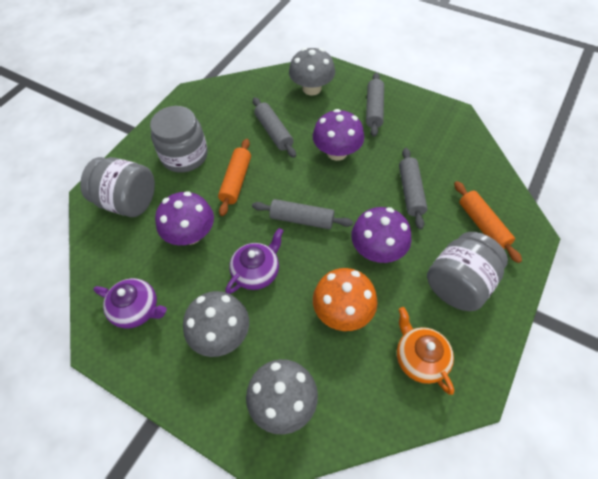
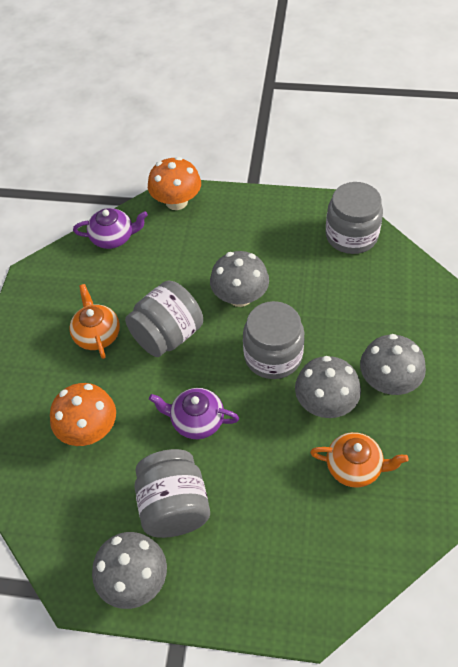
grey jar: [80,157,155,217] [150,106,208,173] [427,232,508,311] = 3 -> [125,281,203,357] [134,449,210,538] [243,301,304,379] [325,182,383,254] = 4
grey mushroom: [183,291,249,357] [246,359,318,435] [289,48,335,95] = 3 -> [92,532,167,609] [210,251,269,307] [295,356,361,418] [360,334,426,395] = 4
grey rolling pin: [252,199,353,229] [253,97,296,158] [366,73,384,137] [399,148,428,230] = 4 -> none = 0
orange mushroom: [313,268,377,331] = 1 -> [50,383,116,446] [148,157,201,210] = 2
orange rolling pin: [218,139,251,216] [454,181,522,263] = 2 -> none = 0
orange teapot: [397,307,454,395] = 1 -> [69,284,120,359] [310,432,408,488] = 2
purple mushroom: [155,191,214,245] [313,109,364,161] [351,207,411,263] = 3 -> none = 0

